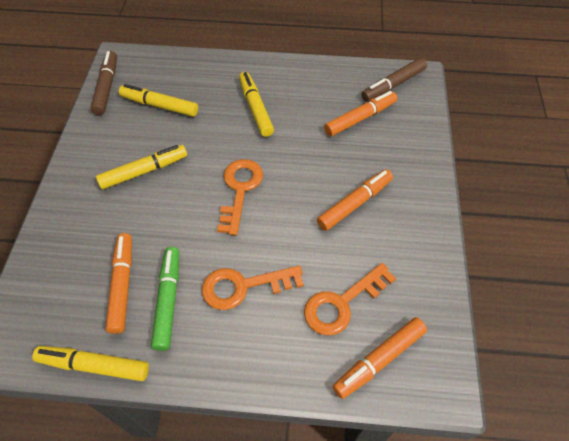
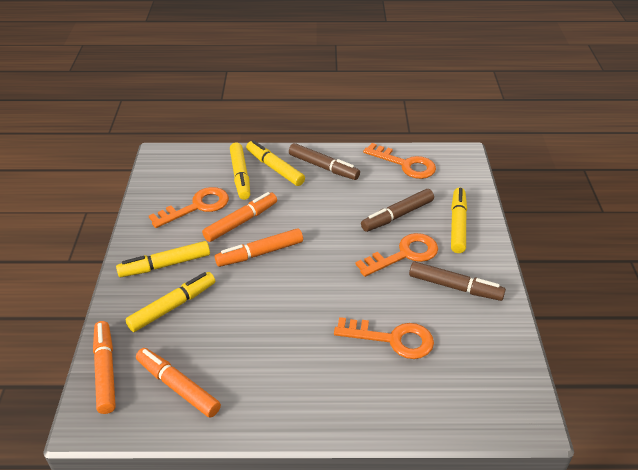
brown marker: [90,51,117,115] [361,58,427,102] = 2 -> [289,143,360,180] [361,189,434,232] [409,262,506,301] = 3
green marker: [151,247,179,351] = 1 -> none = 0
orange key: [202,266,304,310] [217,159,263,235] [304,263,396,335] = 3 -> [149,187,229,228] [334,317,434,359] [355,233,438,277] [363,143,436,179] = 4
yellow marker: [32,346,149,381] [96,145,187,189] [119,84,198,117] [239,72,274,137] = 4 -> [116,241,210,277] [125,272,215,332] [230,142,250,200] [246,140,305,186] [451,188,467,253] = 5

